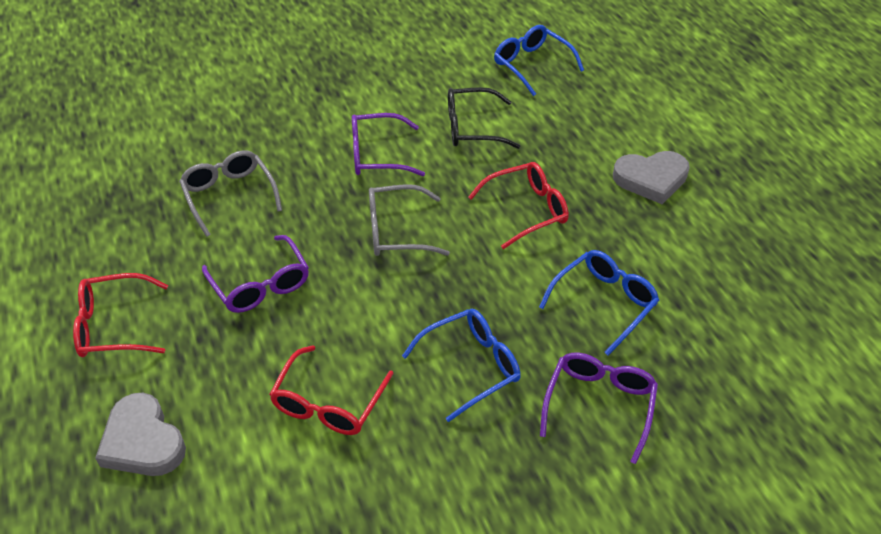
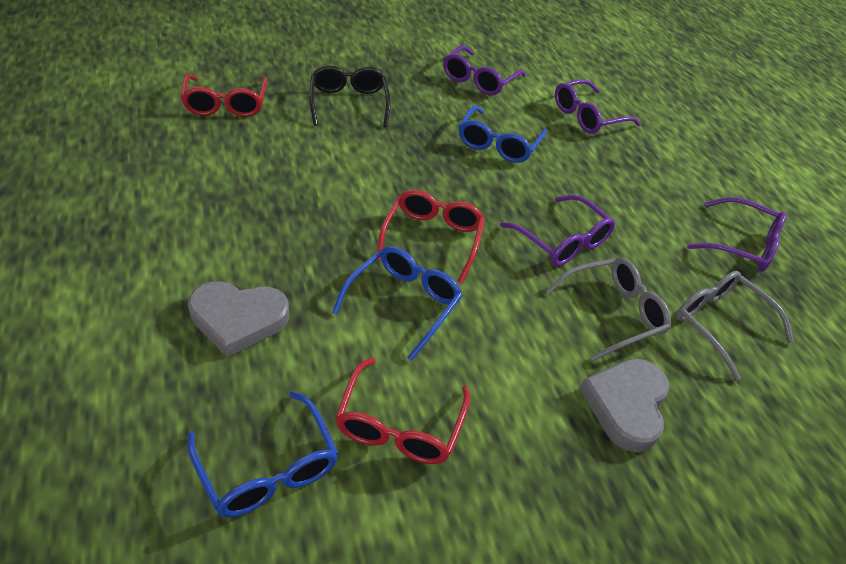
purple glasses: [202,235,309,313] [352,113,425,176] [540,353,658,464] = 3 -> [443,46,526,95] [500,195,615,266] [555,79,641,134] [687,197,786,272] = 4

